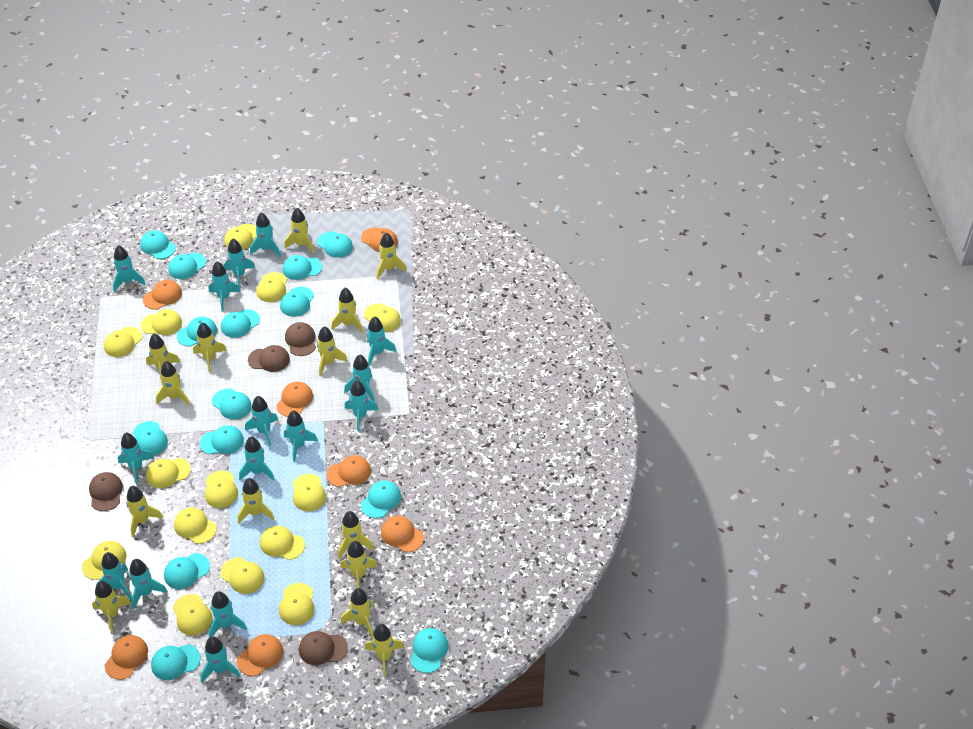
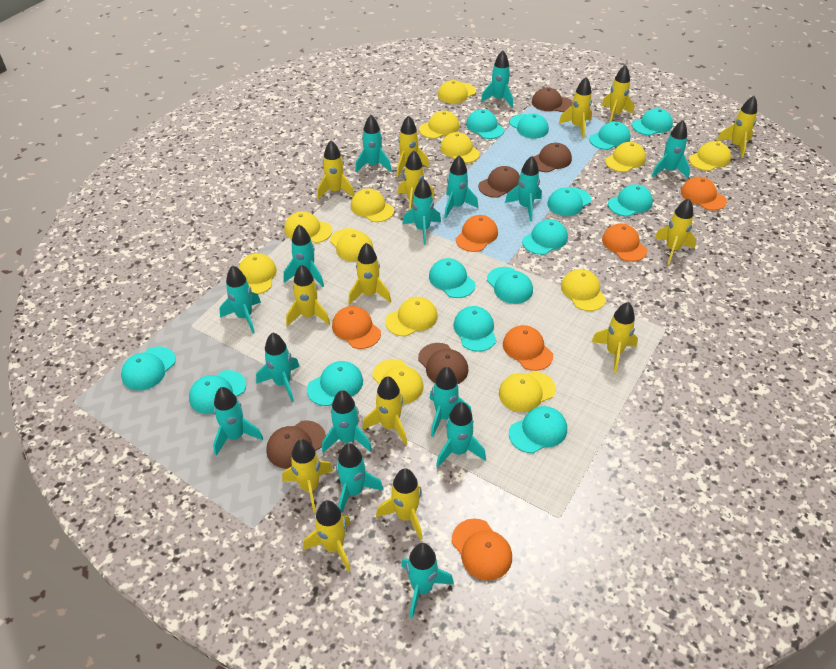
brown cap: [89,472,123,511] [248,345,290,372] [285,322,316,356] [299,631,348,665] = 4 -> [266,420,326,469] [418,343,468,384] [478,166,520,198] [532,87,573,112] [533,143,572,172] = 5
orange cap: [105,635,148,679] [143,280,182,310] [237,634,283,676] [276,382,313,417] [327,455,371,487] [361,227,398,252] [381,516,424,552] = 7 -> [332,306,381,349] [452,518,512,581] [456,215,498,252] [503,325,553,371] [602,223,647,262] [681,177,727,210] = 6
yellow cap: [82,541,127,580] [104,327,142,357] [140,309,182,335] [146,458,191,488] [173,594,212,636] [174,508,217,544] [205,471,238,508] [220,557,265,594] [224,224,257,250] [256,272,287,302] [260,526,305,560] [279,583,314,625] [293,474,326,511] [364,303,401,332] = 14 -> [238,253,277,294] [284,211,332,243] [330,228,373,262] [351,189,394,222] [372,359,424,404] [385,297,438,336] [419,111,459,139] [438,80,476,104] [440,132,480,163] [499,371,556,412] [561,269,606,311] [605,142,646,172] [689,141,731,171] = 13

